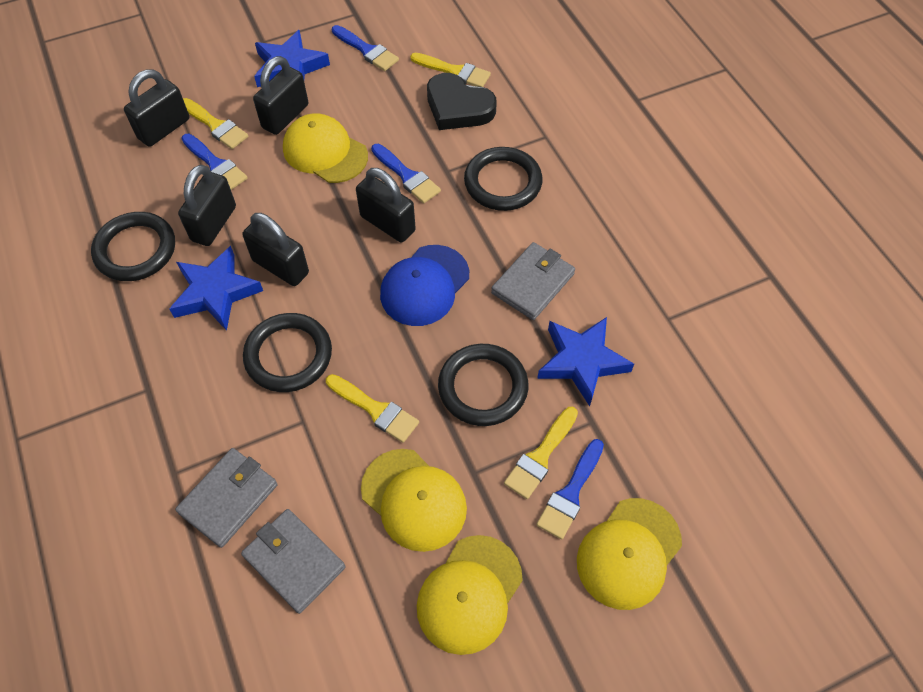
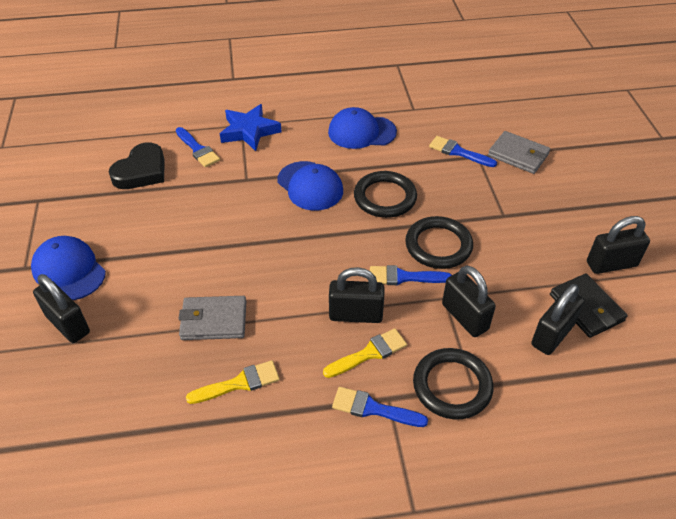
black ring: [91,212,175,281] [243,313,332,392] [438,344,528,426] [464,147,543,211] = 4 -> [354,171,417,218] [405,216,473,269] [413,348,493,420] = 3
black wallet: none = 0 -> [550,273,628,338] = 1
blue cap: [380,245,469,326] = 1 -> [31,236,106,300] [277,161,343,210] [328,107,397,149] = 3
blue star: [169,246,263,331] [254,30,330,87] [537,317,634,406] = 3 -> [220,104,281,151] = 1
grey wallet: [175,448,278,548] [241,509,346,614] [491,242,575,320] = 3 -> [178,296,246,340] [488,131,550,174] = 2
yellow brush: [183,98,248,149] [326,374,419,443] [410,53,491,87] [504,407,578,499] = 4 -> [186,360,280,404] [323,328,407,378] = 2
yellow cap: [283,113,368,183] [361,449,467,552] [417,535,523,655] [577,498,682,610] = 4 -> none = 0

